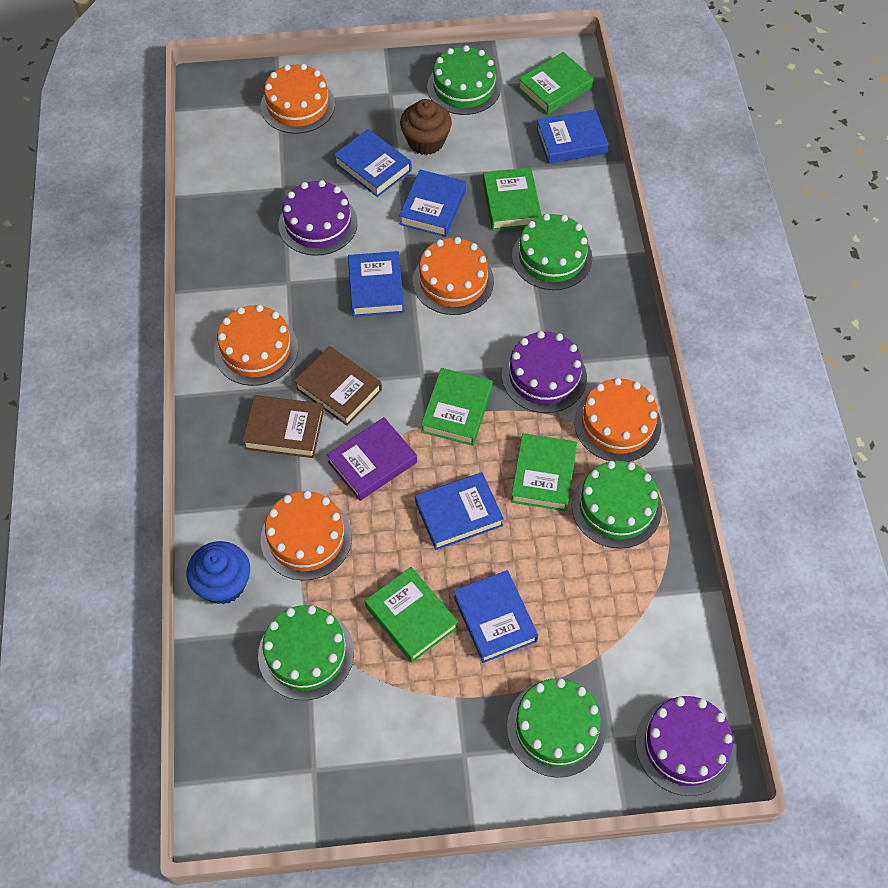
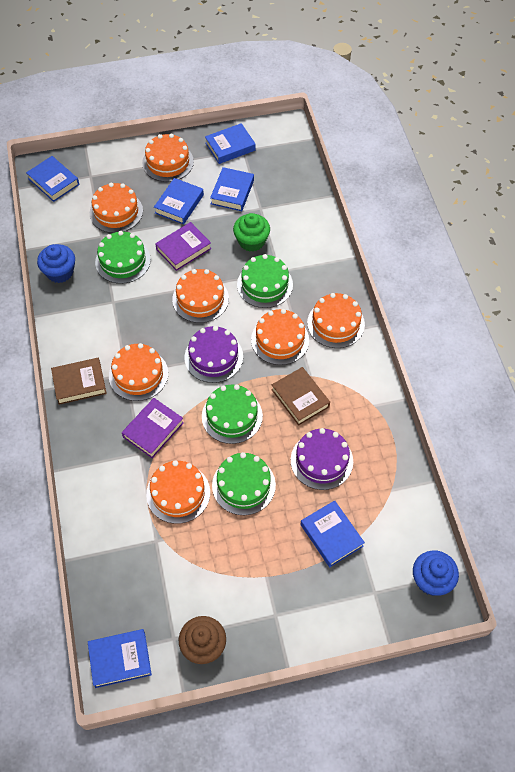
blue cupcake: [187,541,250,605] = 1 -> [37,244,75,283] [413,550,459,596] = 2
green book: [365,567,458,663] [421,368,493,446] [483,168,542,230] [511,433,577,511] [518,52,593,115] = 5 -> none = 0
green cake: [258,605,354,700] [427,45,501,115] [507,678,606,777] [512,214,592,290] [572,461,662,549] = 5 -> [95,231,151,284] [202,384,263,444] [212,452,276,515] [237,254,293,308] = 4
green cupcake: none = 0 -> [233,213,270,252] = 1
orange cake: [214,305,298,386] [261,64,335,134] [261,491,352,580] [413,237,494,315] [574,378,661,462] = 5 -> [90,183,143,233] [109,343,168,401] [142,134,194,182] [146,460,210,524] [172,269,229,323] [251,309,309,365] [307,293,365,348] = 7
purple book: [327,417,417,501] = 1 -> [122,398,184,458] [155,222,212,271] = 2
purple cake: [278,180,358,256] [502,331,587,413] [636,696,736,796] = 3 -> [184,326,243,383] [291,428,353,490] = 2

